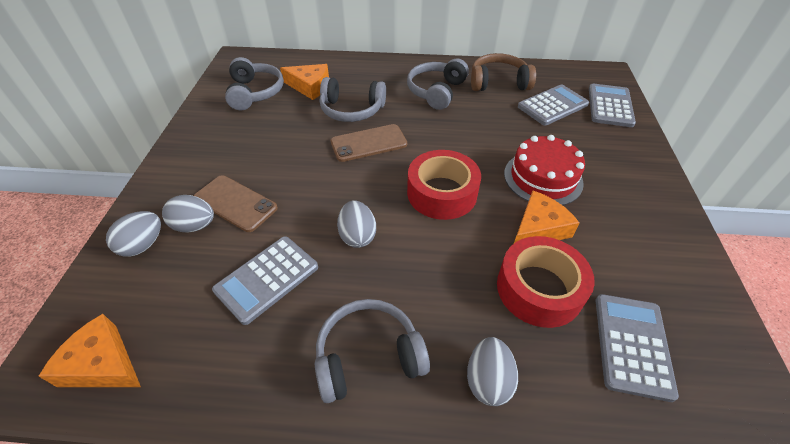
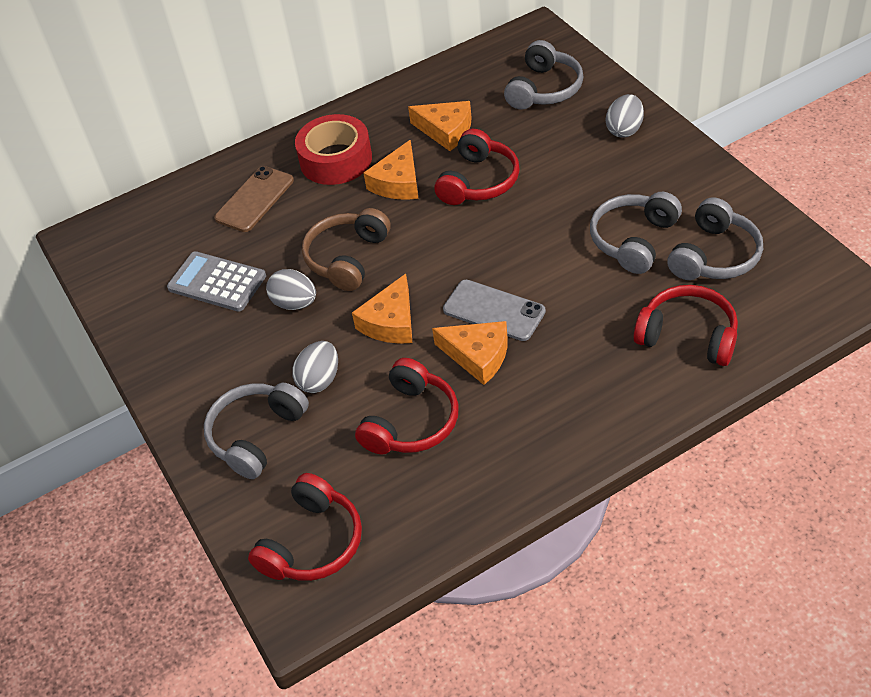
brown phone: [194,175,278,232] [331,124,407,162] = 2 -> [214,166,294,232] = 1
grey calculator: [212,236,318,325] [518,85,589,126] [589,83,636,127] [596,294,679,402] = 4 -> [167,251,266,312] = 1
grey egg: [106,211,161,257] [162,195,214,233] [337,200,376,248] [467,337,518,406] = 4 -> [266,269,316,310] [292,341,338,393] [606,94,644,138] = 3
grey phone: none = 0 -> [443,280,546,341] = 1
orange cheese: [39,314,141,387] [280,64,329,100] [514,191,580,243] = 3 -> [352,274,412,344] [364,139,419,200] [408,101,472,151] [432,321,507,385] = 4
red cake: [504,135,585,205] = 1 -> none = 0
red headphones: none = 0 -> [248,473,362,581] [355,358,458,455] [434,129,520,205] [634,285,738,366] = 4
red tape: [407,150,481,220] [497,236,595,328] = 2 -> [295,114,372,185] = 1

